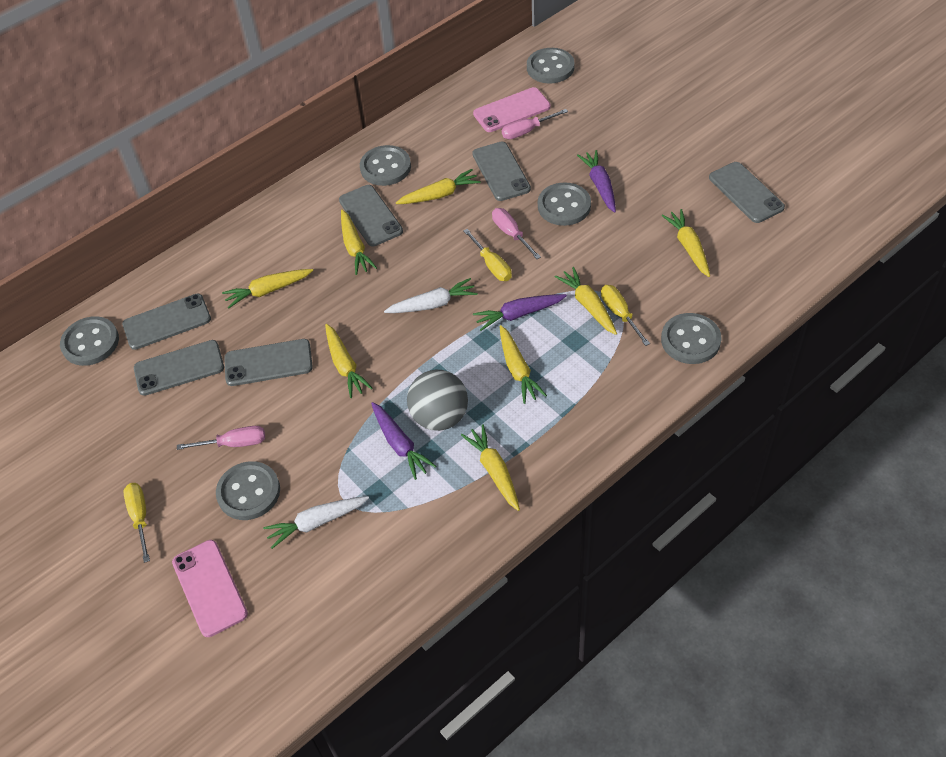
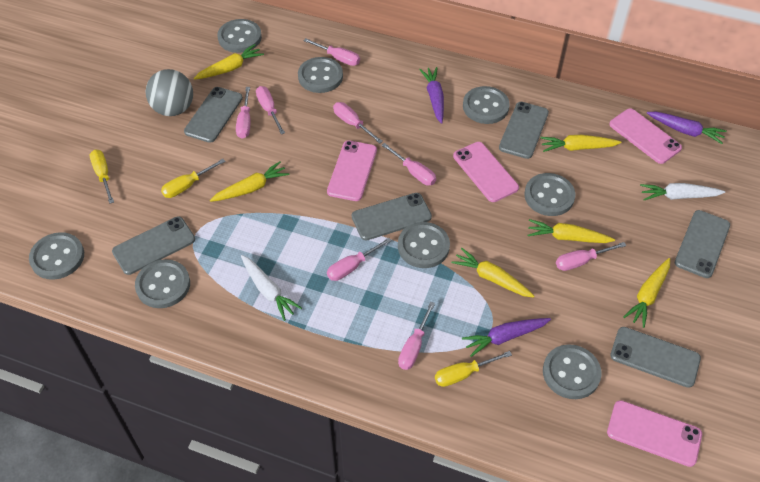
grey button: [60,316,119,366] [216,461,280,520] [360,145,411,186] [527,48,574,83] [538,182,591,226] [661,313,722,364] = 6 -> [29,232,84,280] [135,259,190,308] [218,19,262,53] [298,57,343,93] [398,222,450,268] [463,86,510,124] [524,173,576,216] [543,344,602,399] = 8
pink phone: [172,540,248,637] [473,87,551,132] = 2 -> [327,141,377,201] [453,142,519,202] [607,400,702,467] [609,108,682,164] = 4
pink screwdriver: [177,426,265,450] [492,208,541,259] [502,109,568,139] = 3 -> [236,87,251,139] [256,86,285,134] [303,38,360,66] [327,238,392,281] [333,102,383,144] [381,143,436,185] [398,302,435,370] [556,242,626,271] = 8
yellow carrot: [222,269,313,308] [325,324,373,398] [341,210,377,275] [396,169,481,204] [461,425,520,511] [500,325,547,404] [555,267,617,335] [661,209,710,277] = 8 -> [193,44,264,80] [210,161,289,202] [451,248,534,298] [528,219,615,243] [540,135,622,152] [623,258,670,328] = 6

